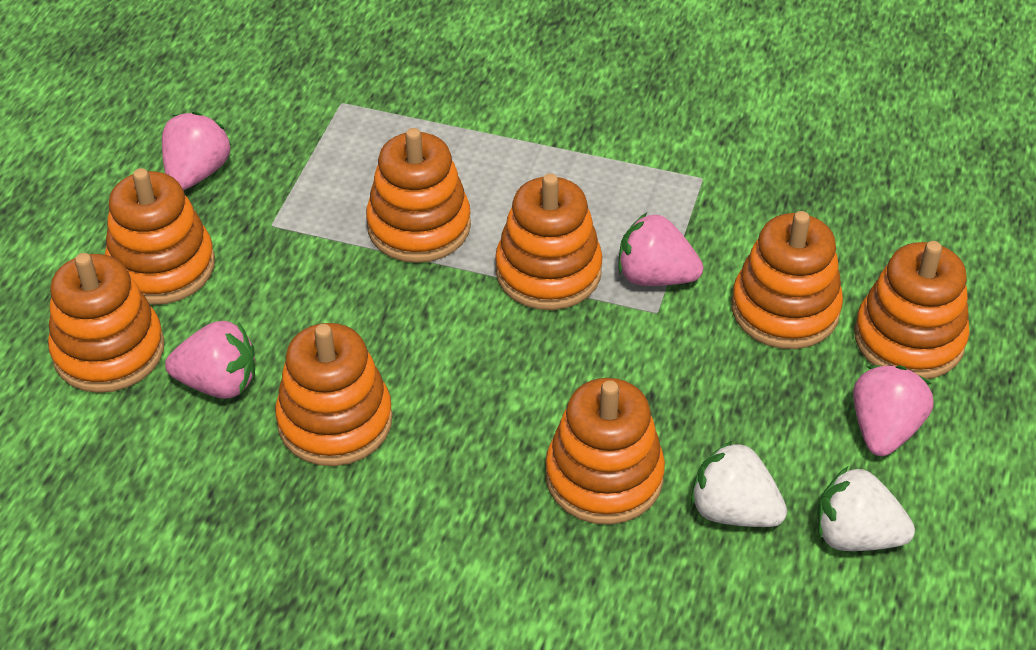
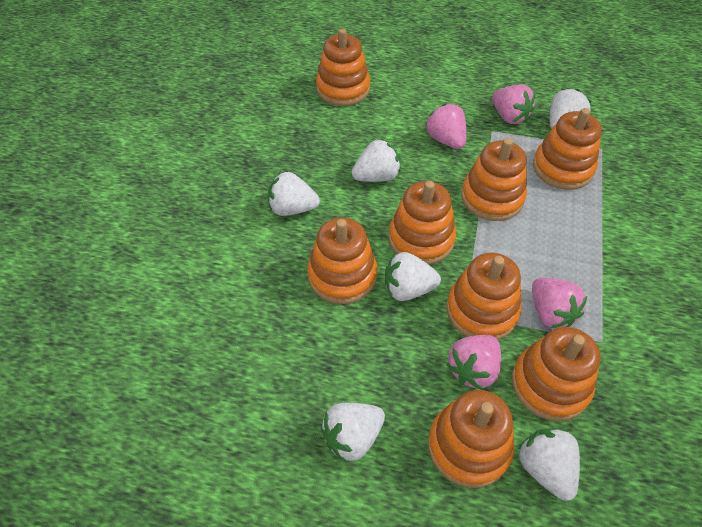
white strawberry: [691,441,787,527] [817,467,915,551] = 2 -> [268,172,320,216] [321,403,385,463] [352,139,401,182] [385,252,441,301] [518,428,580,501] [550,89,591,129] = 6

